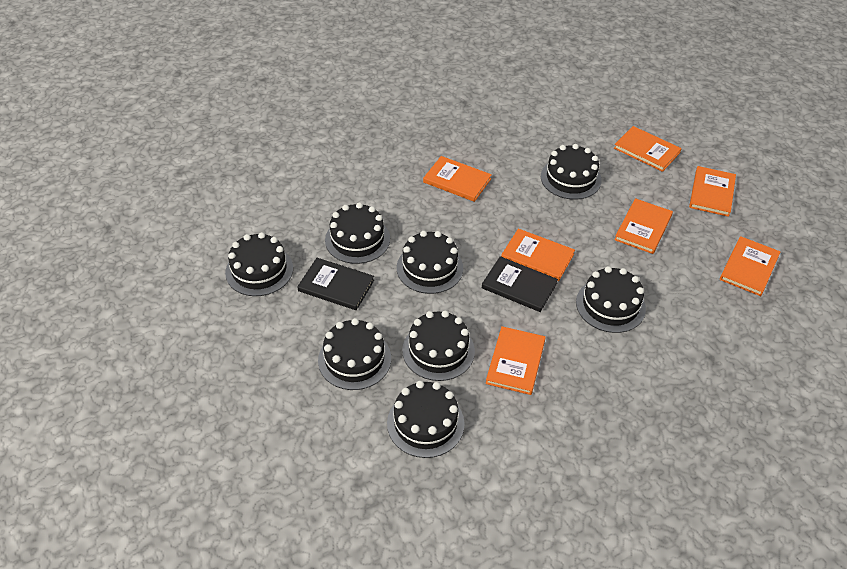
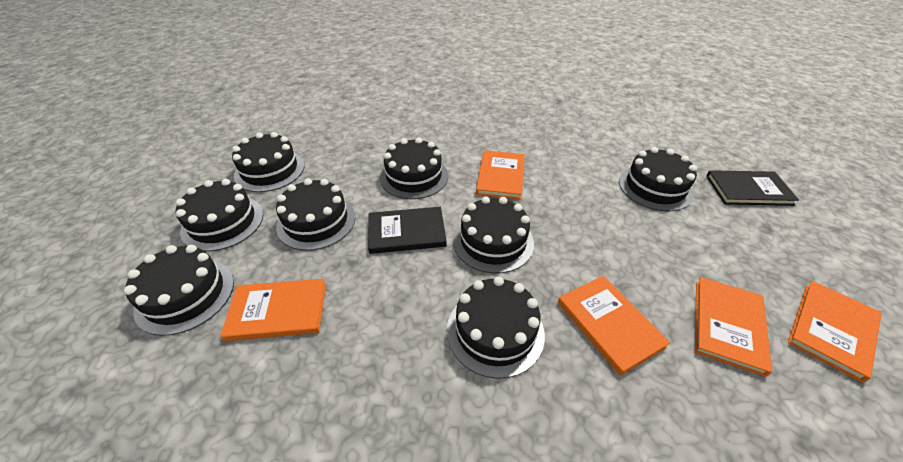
orange book: [423,156,492,202] [486,326,546,395] [501,228,575,281] [614,126,682,172] [614,198,673,254] [689,166,736,217] [720,236,781,296] = 7 -> [220,279,326,341] [476,150,525,200] [558,276,671,376] [695,277,772,377] [788,281,881,383] = 5

